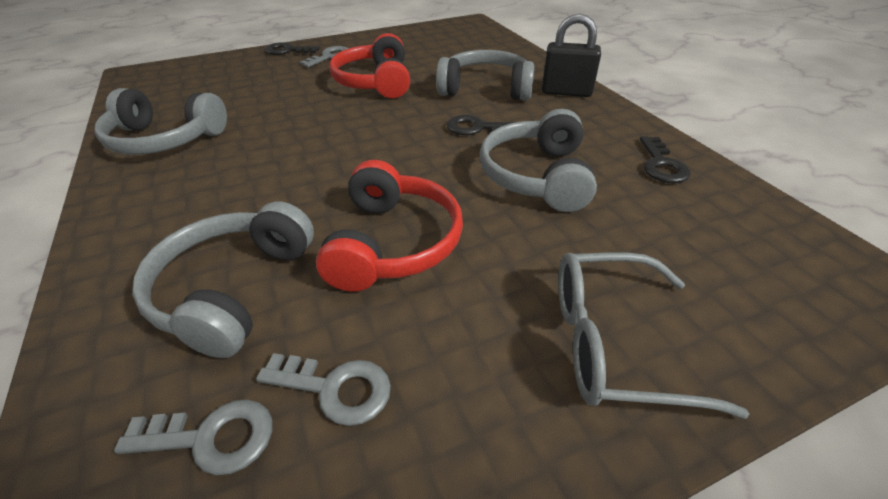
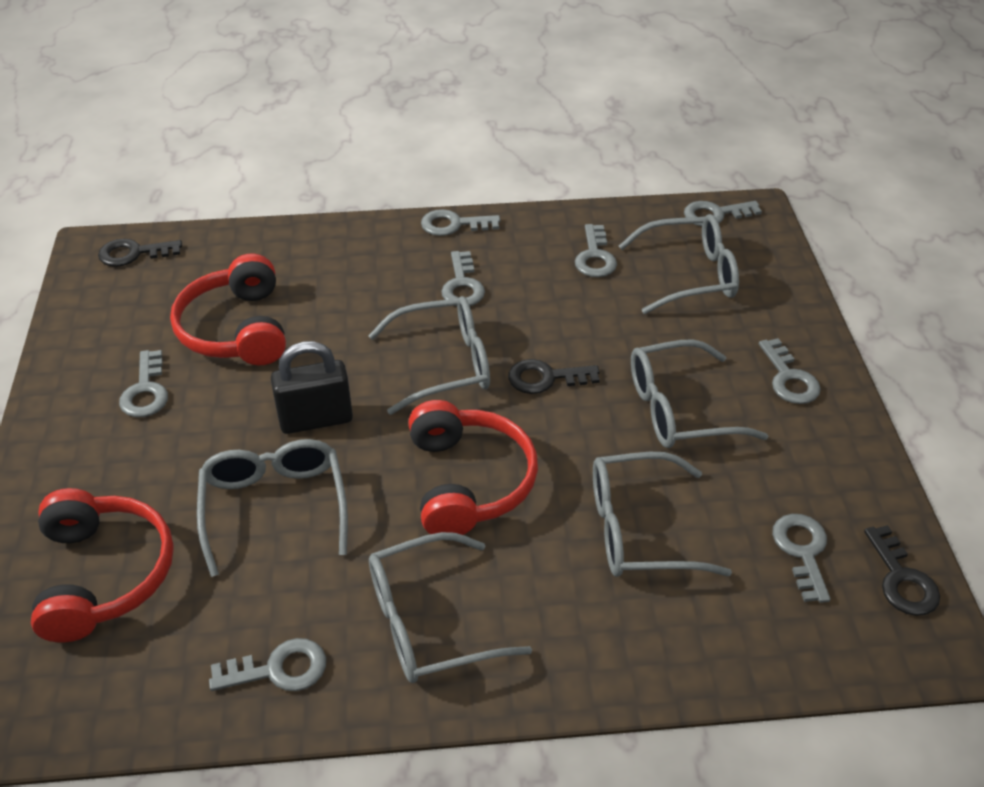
grey glasses: [558,252,749,419] = 1 -> [197,439,348,577] [368,296,490,415] [369,532,532,683] [593,452,732,577] [619,214,739,314] [631,339,768,448] = 6
grey headphones: [95,88,227,155] [132,201,314,358] [436,50,534,100] [479,109,597,212] = 4 -> none = 0
grey key: [114,400,273,475] [256,353,391,426] [300,46,349,68] = 3 -> [119,350,168,417] [209,638,326,691] [421,209,500,236] [441,251,485,306] [575,224,617,277] [684,201,762,227] [759,338,821,404] [772,514,831,603] = 8
red headphones: [316,160,463,292] [329,33,410,98] = 2 -> [31,488,174,642] [170,253,286,365] [408,400,538,535] = 3

